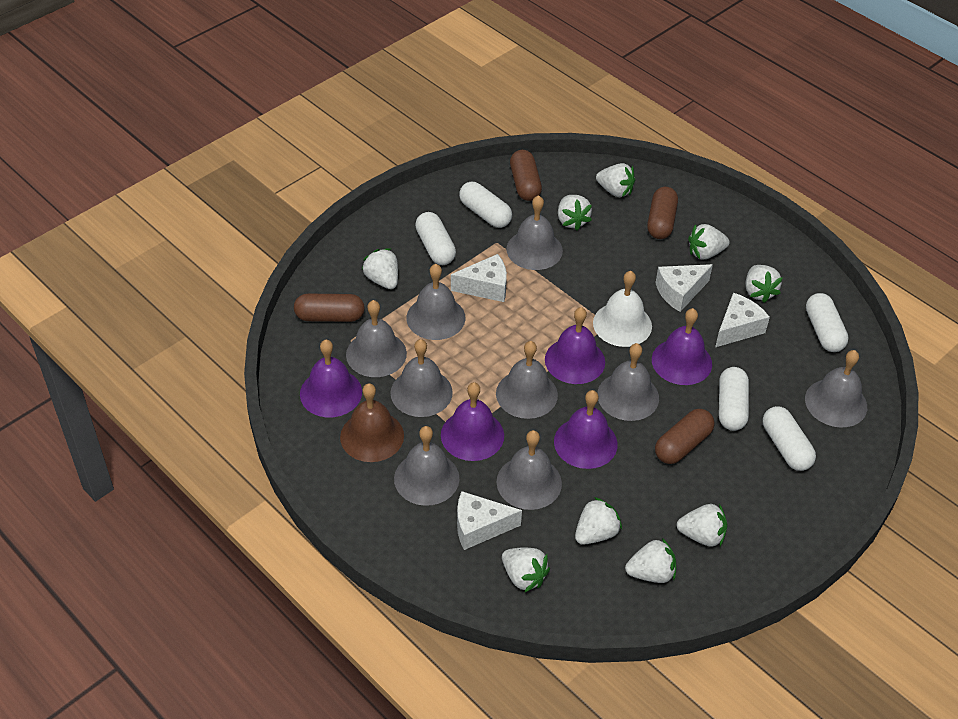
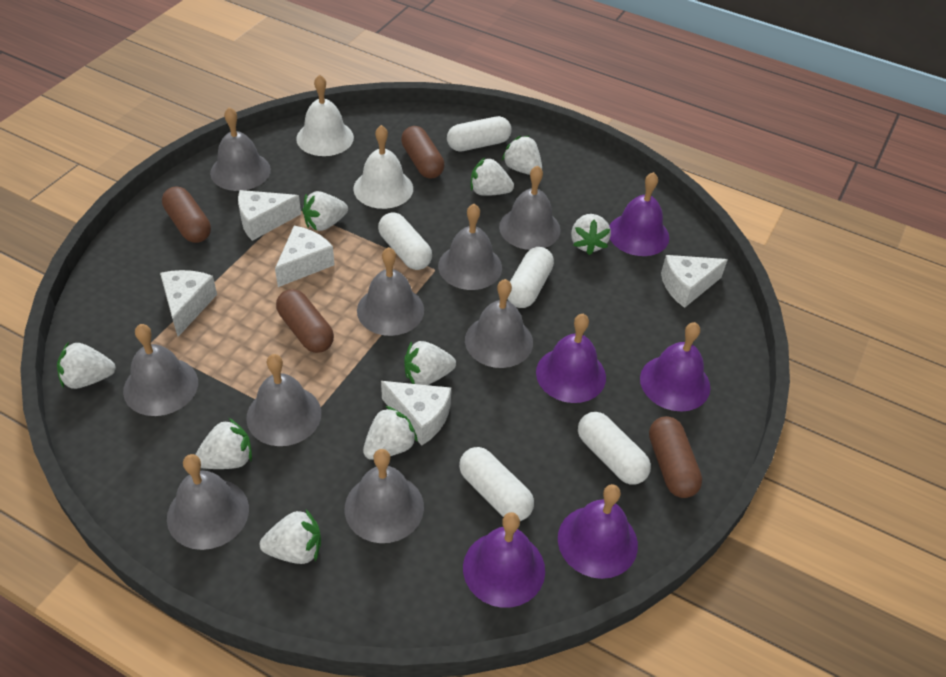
brown bell: [340,383,404,462] = 1 -> none = 0
white bell: [593,271,652,347] = 1 -> [296,74,354,156] [353,125,413,209] = 2
white cheese: [451,254,507,302] [457,491,522,550] [656,264,713,312] [715,293,770,347] = 4 -> [160,270,217,337] [238,190,301,241] [275,226,335,287] [381,381,451,445] [661,255,728,308] = 5

